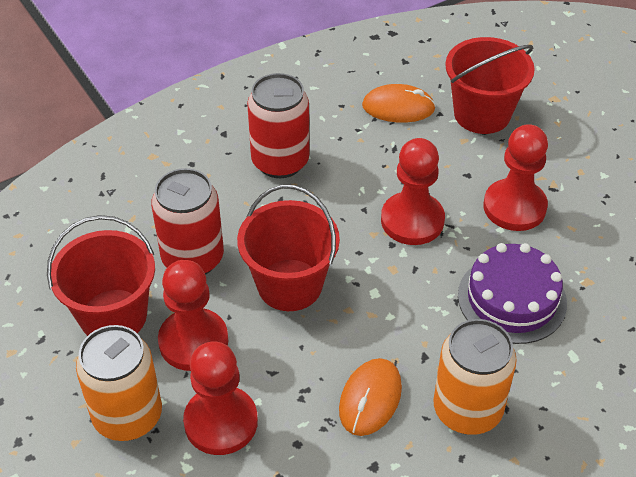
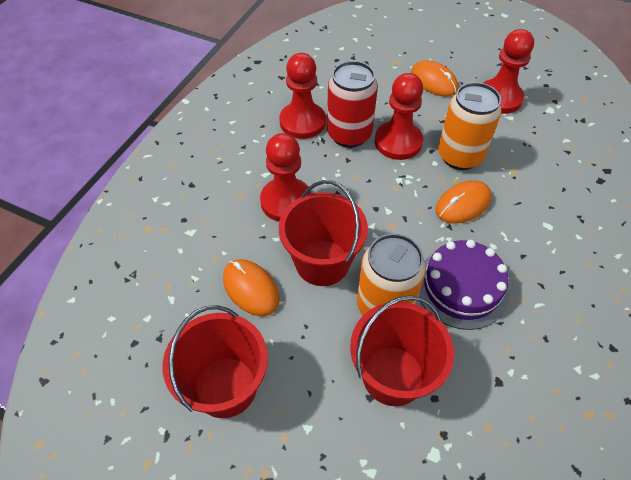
orange mouse: [339,358,402,436] [362,84,436,123] = 2 -> [223,259,279,316] [411,60,458,97] [436,180,492,224] = 3
red can: [151,168,224,275] [247,73,309,178] = 2 -> [327,61,378,148] = 1

